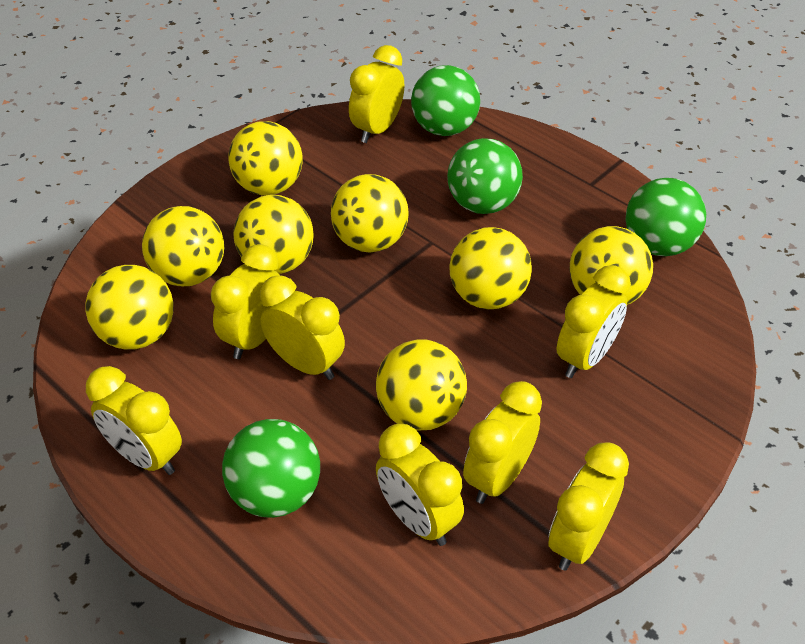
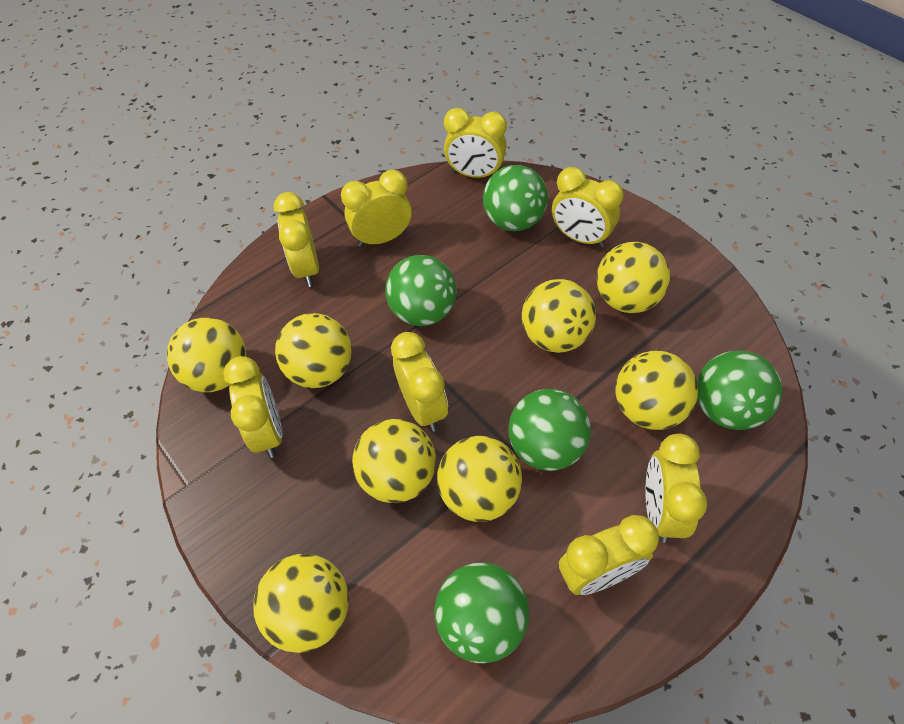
green ball: [222,419,320,518] [411,65,480,136] [447,138,523,214] [626,178,706,256] = 4 -> [385,255,456,326] [434,562,529,663] [483,165,548,231] [508,389,591,471] [697,350,782,430] = 5

